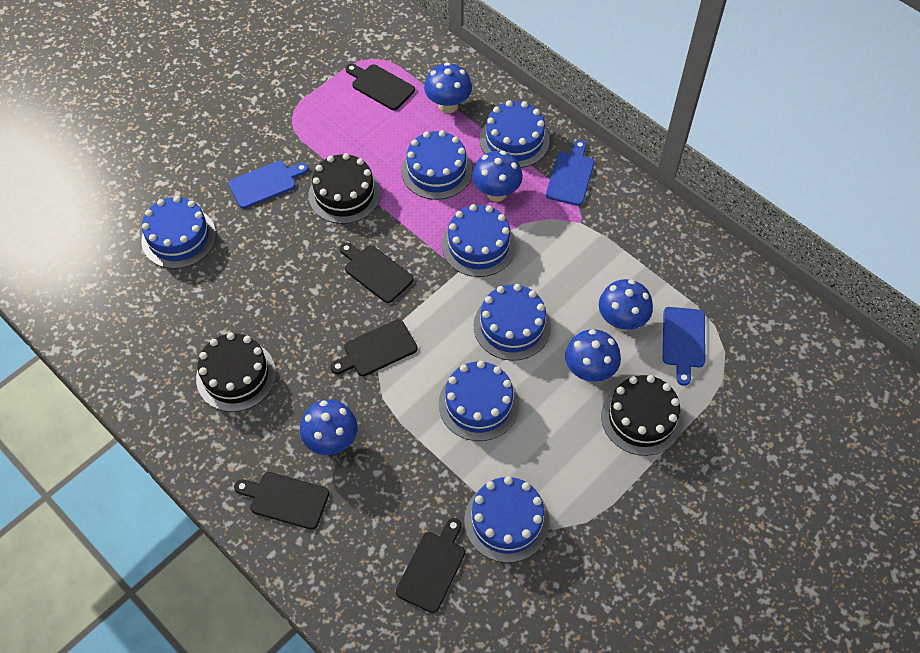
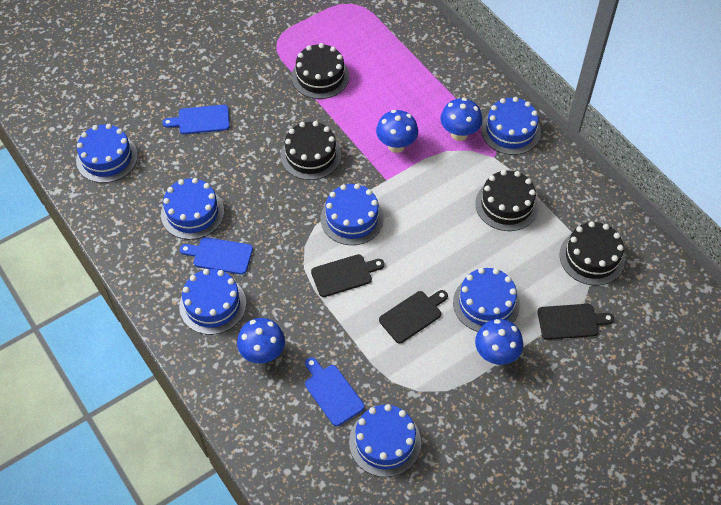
black cake: [196,333,276,412] [309,153,381,224] [601,375,683,456] = 3 -> [280,121,341,180] [292,43,349,99] [475,170,538,231] [559,221,625,285] = 4
black cutting board: [234,472,329,530] [331,319,417,376] [340,242,414,303] [345,64,415,110] [396,518,465,613] = 5 -> [311,254,385,297] [379,290,448,343] [538,304,614,340] = 3
blue mushroom: [300,400,358,455] [424,62,472,113] [472,151,523,202] [565,329,621,382] [599,279,653,331] = 5 -> [237,318,285,364] [376,110,418,153] [440,98,482,141] [475,319,523,365] = 4

